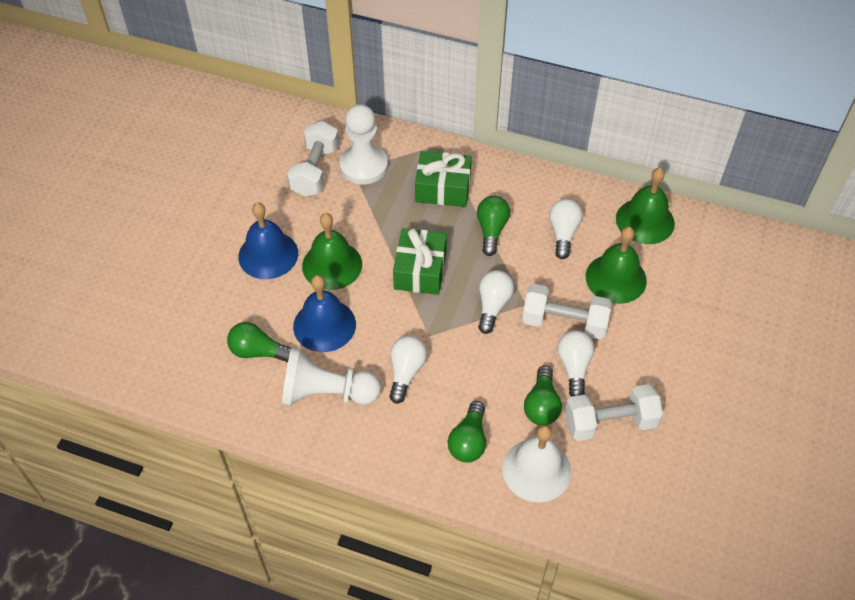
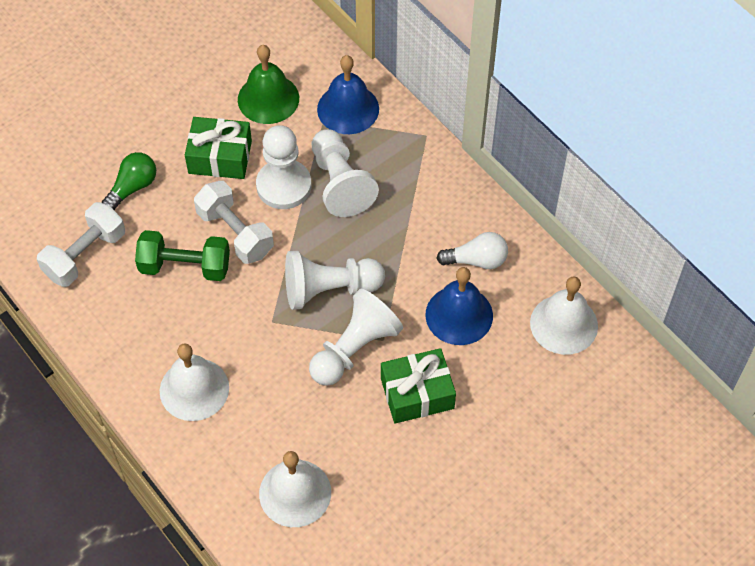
green bell: [302,213,362,290] [586,227,647,304] [616,168,675,244] = 3 -> [238,45,299,124] = 1
green dumbbell: none = 0 -> [135,230,230,281] = 1
green light bulb: [227,322,291,362] [448,401,486,462] [477,196,510,256] [524,366,562,425] = 4 -> [101,152,156,210] = 1
white bell: [502,425,571,502] = 1 -> [160,343,229,421] [259,451,331,527] [530,277,598,355] = 3
white dumbbell: [287,121,339,197] [522,284,612,339] [565,384,663,441] = 3 -> [37,202,125,287] [194,181,274,264] = 2
white light bulb: [389,336,427,404] [478,270,514,334] [549,199,583,259] [558,330,594,397] = 4 -> [436,232,508,269] = 1
white pawn: [282,347,381,406] [339,104,388,185] = 2 -> [256,125,311,209] [285,251,385,310] [309,288,403,386] [312,129,379,217] = 4

